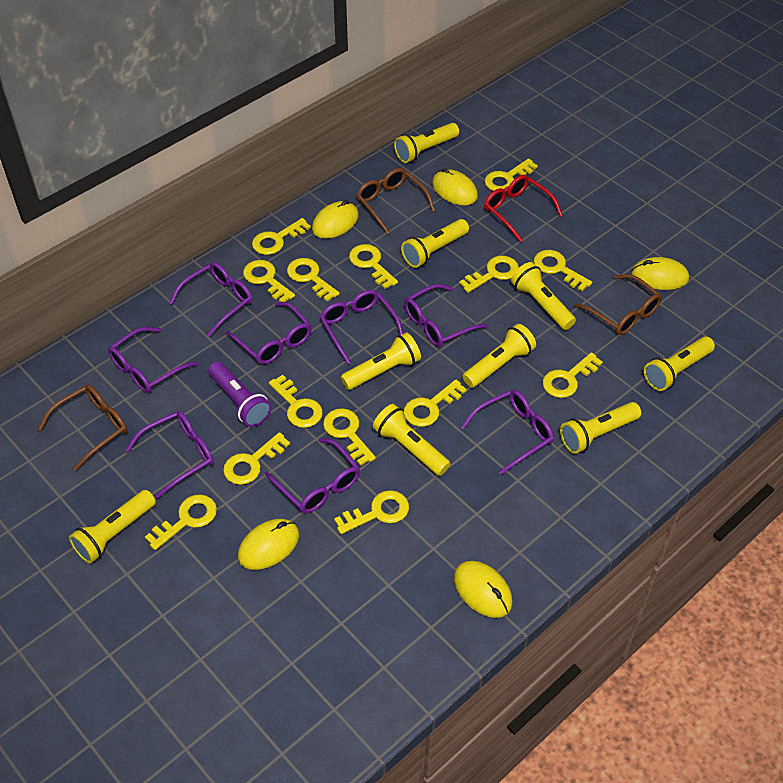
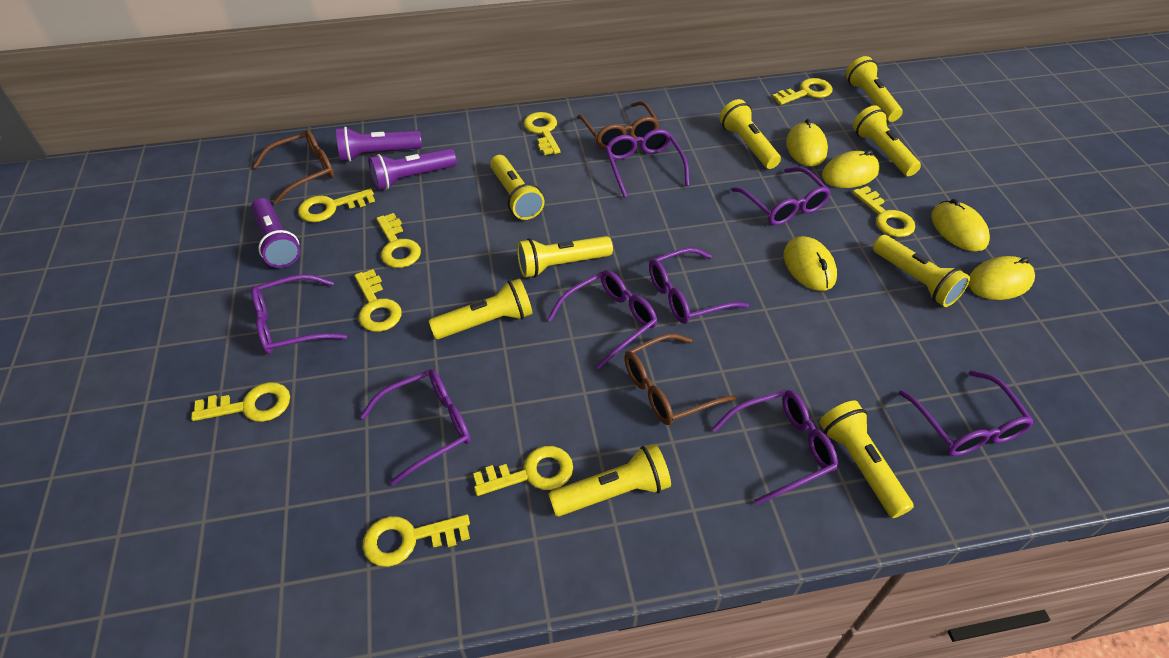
purple flashlight: [208,362,272,427] = 1 -> [251,198,300,268] [336,126,422,162] [368,148,457,190] = 3
red glasses: [484,175,563,242] = 1 -> none = 0
yellow key: [145,494,217,550] [223,432,290,485] [243,260,295,302] [252,218,311,255] [269,375,323,428] [287,258,340,302] [323,408,376,466] [334,490,409,534] [349,244,398,289] [404,379,467,427] [459,256,519,293] [484,158,538,191] [534,250,592,291] [543,352,603,398] = 14 -> [191,382,290,422] [298,189,375,222] [355,269,402,332] [363,515,470,567] [376,213,421,268] [473,446,573,496] [524,112,561,155] [772,78,833,105] [852,186,915,237] = 9

